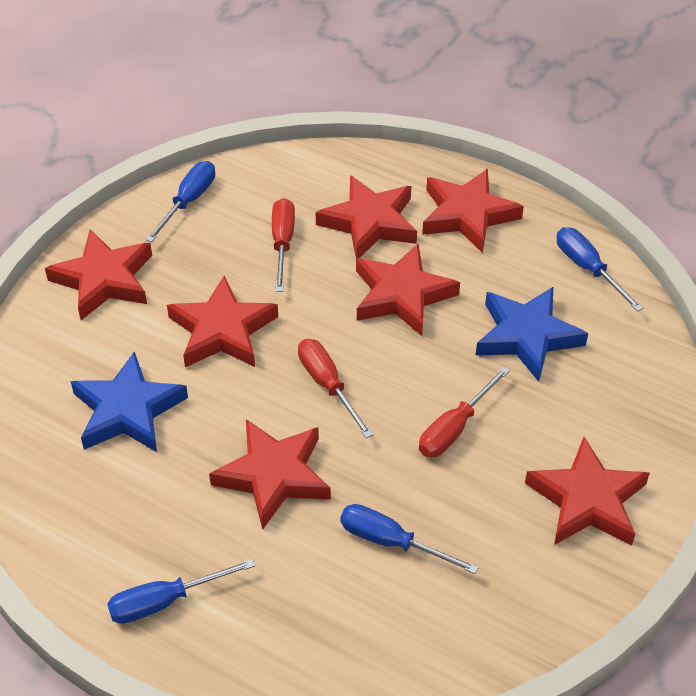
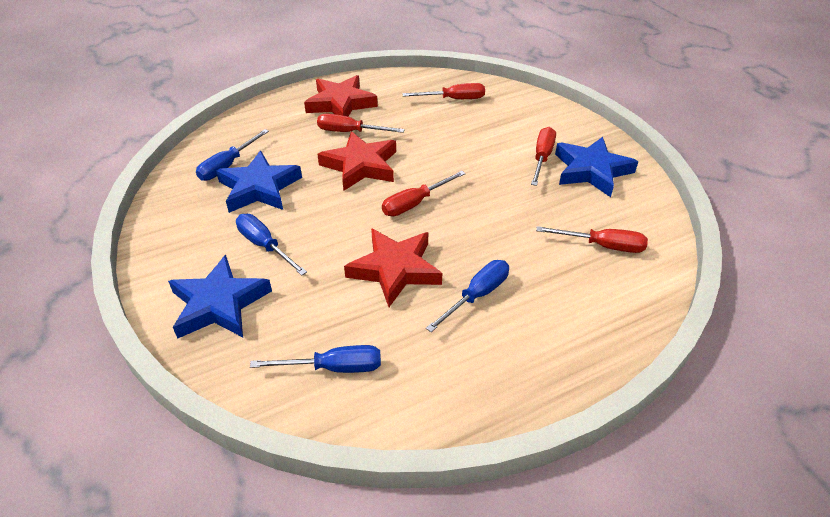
blue star: [71,351,188,452] [476,287,588,382] = 2 -> [168,255,272,339] [216,151,302,213] [555,137,638,197] = 3
red screwdriver: [272,198,295,292] [298,339,373,438] [419,366,510,458] = 3 -> [317,114,405,133] [382,171,466,216] [402,83,485,99] [531,127,556,186] [536,226,648,253] = 5
red star: [45,230,152,320] [167,276,278,367] [209,419,331,530] [316,175,417,258] [356,244,460,336] [422,169,524,253] [525,437,650,546] = 7 -> [304,75,378,117] [317,131,396,191] [344,228,442,307] = 3

